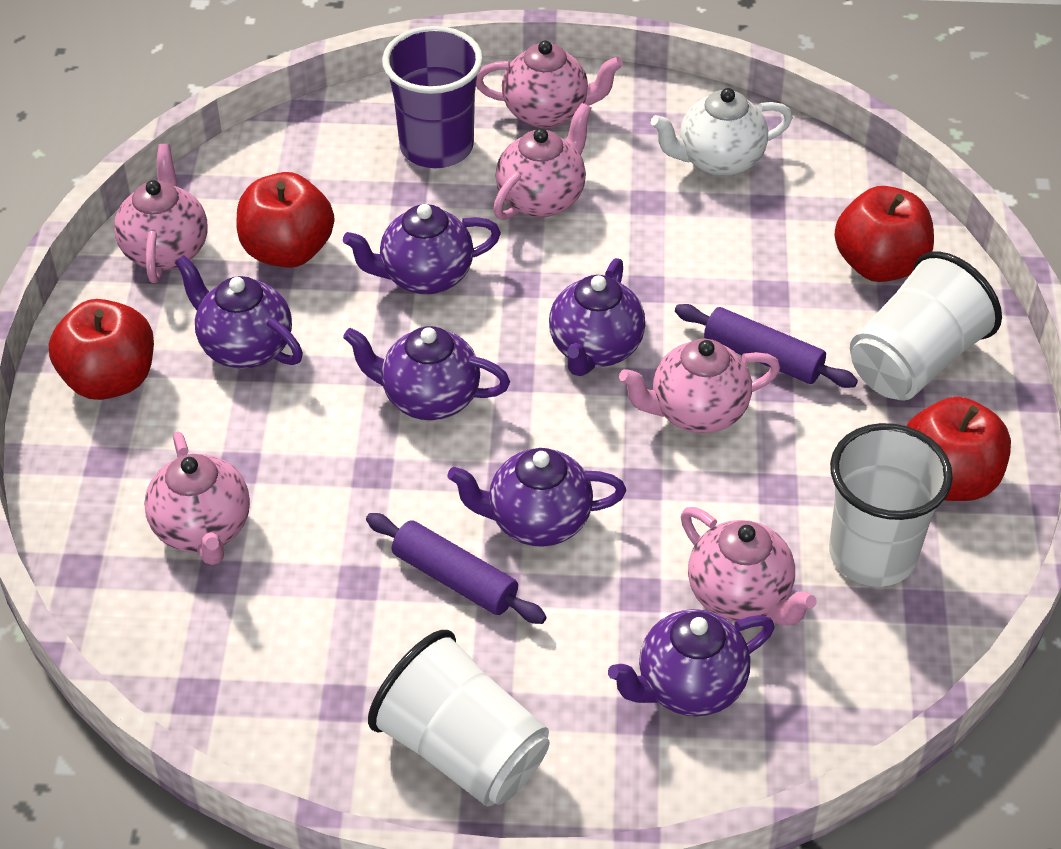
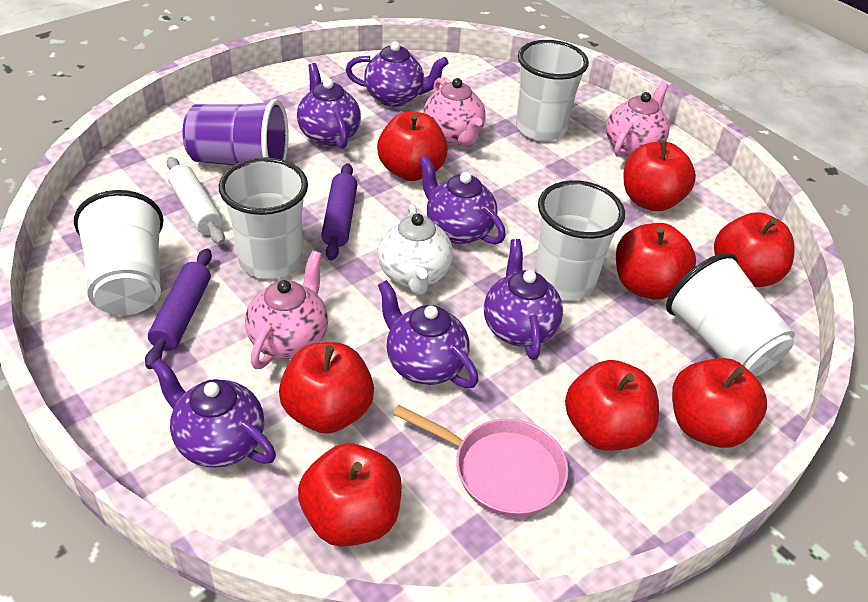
pink pan: none = 0 -> [393,405,568,517] = 1
pink teapot: [114,144,208,283] [144,432,250,565] [476,40,623,128] [493,103,592,220] [619,339,780,433] [681,507,817,625] = 6 -> [245,251,328,369] [423,78,486,145] [606,81,670,157] = 3
red apple: [49,299,154,400] [236,172,334,268] [834,186,934,282] [906,397,1011,501] = 4 -> [279,342,374,434] [298,443,402,547] [377,112,448,181] [565,360,659,451] [616,223,696,300] [624,140,696,211] [672,358,767,448] [714,212,795,287] = 8
white cup: [368,630,550,807] [829,423,953,587] [850,251,1002,400] = 3 -> [74,190,164,315] [219,157,308,279] [516,40,589,141] [535,180,625,300] [666,253,795,377] = 5
white rolling pin: none = 0 -> [167,157,225,245] = 1

